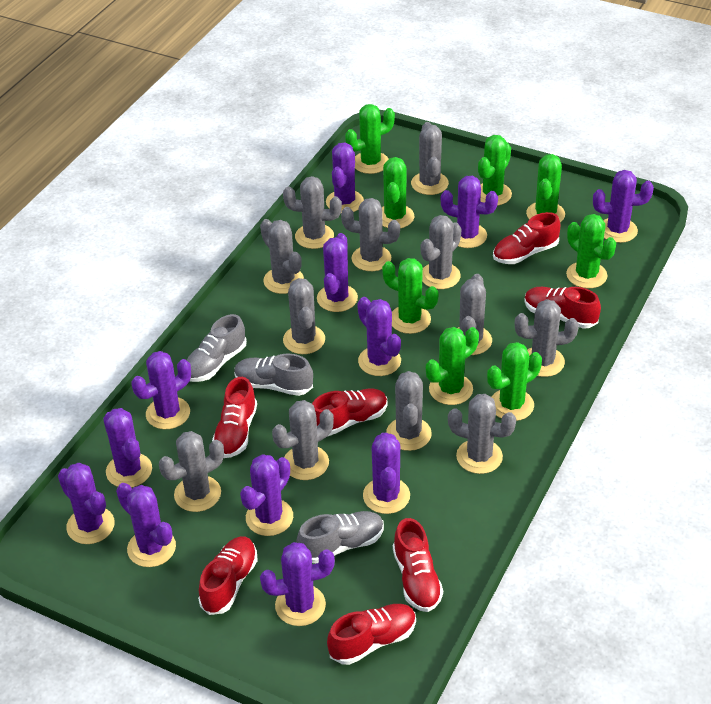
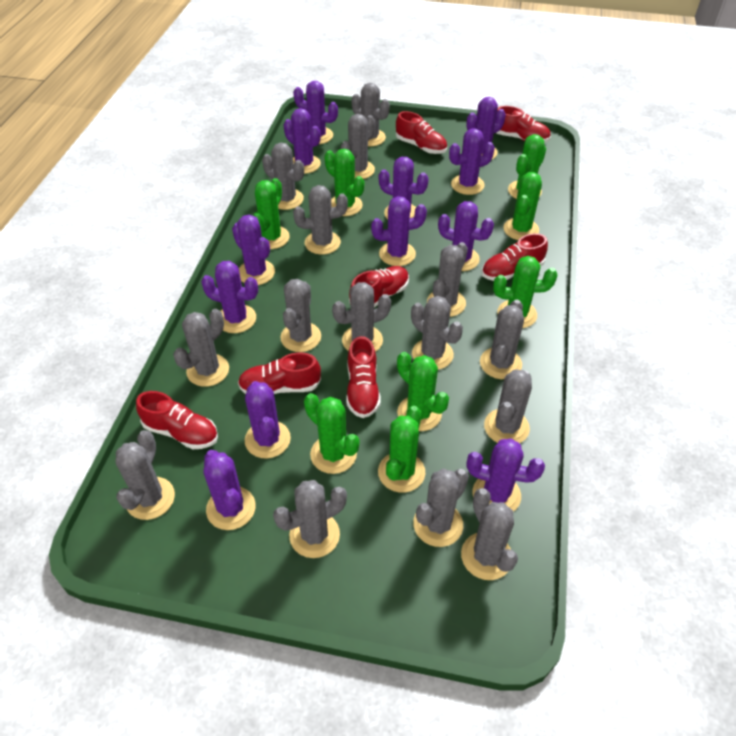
grey cactus: [159,431,224,512] [260,219,304,294] [272,400,334,480] [283,176,342,249] [283,278,325,354] [341,198,400,271] [386,371,432,451] [411,122,449,195] [421,215,461,289] [448,394,516,474] [458,274,492,355] [515,299,579,377] = 12 -> [116,430,175,520] [173,309,229,387] [262,143,304,210] [273,480,347,558] [280,279,321,352] [293,185,348,255] [332,282,391,352] [341,114,375,179] [351,83,390,146] [411,296,463,370] [413,469,469,547] [427,242,468,317] [461,488,518,580] [480,300,524,379] [484,369,532,443] = 15
grey shoe: [187,314,247,382] [234,354,313,396] [297,511,384,563] = 3 -> none = 0

